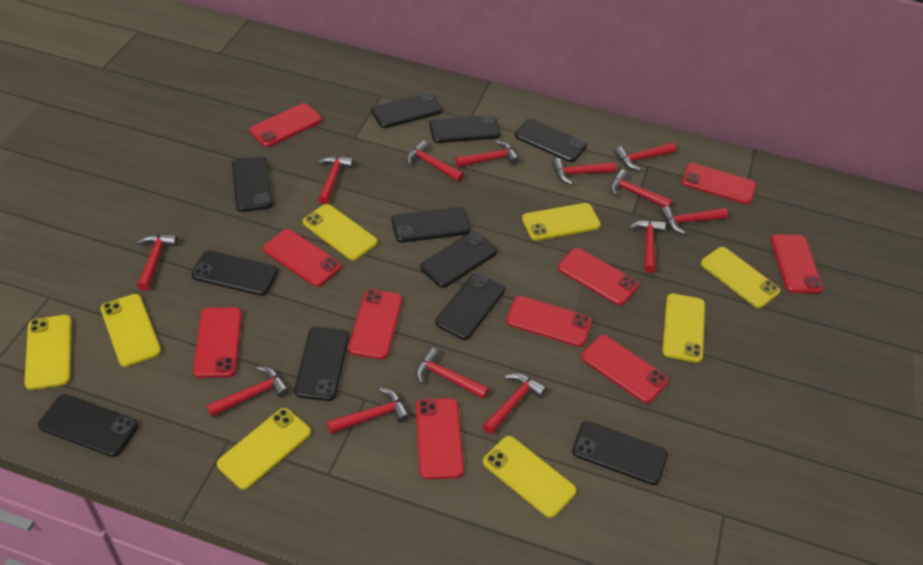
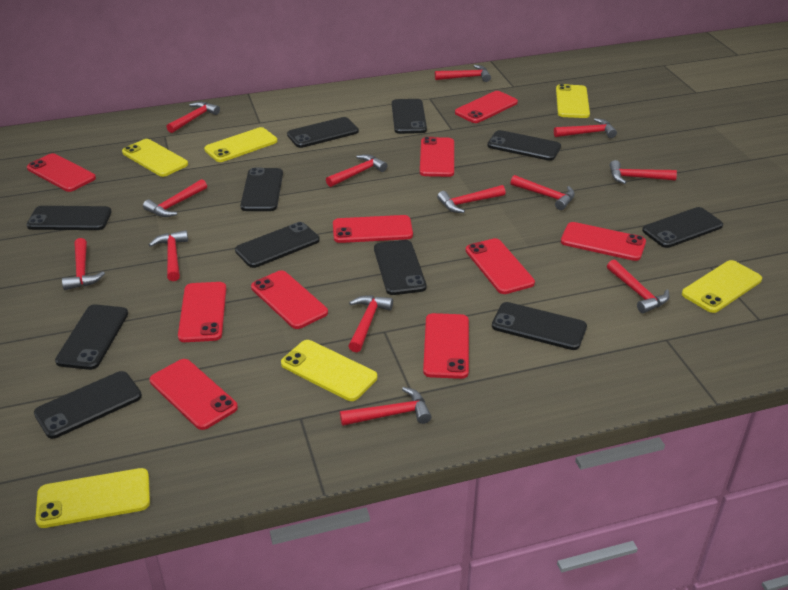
yellow phone: [24,315,72,390] [100,294,161,367] [217,408,311,490] [303,204,378,260] [483,436,576,518] [522,203,601,241] [663,293,705,363] [701,247,780,308] = 8 -> [35,468,150,528] [122,139,188,177] [204,127,277,162] [281,340,377,401] [556,84,590,118] [682,260,762,313] = 6

